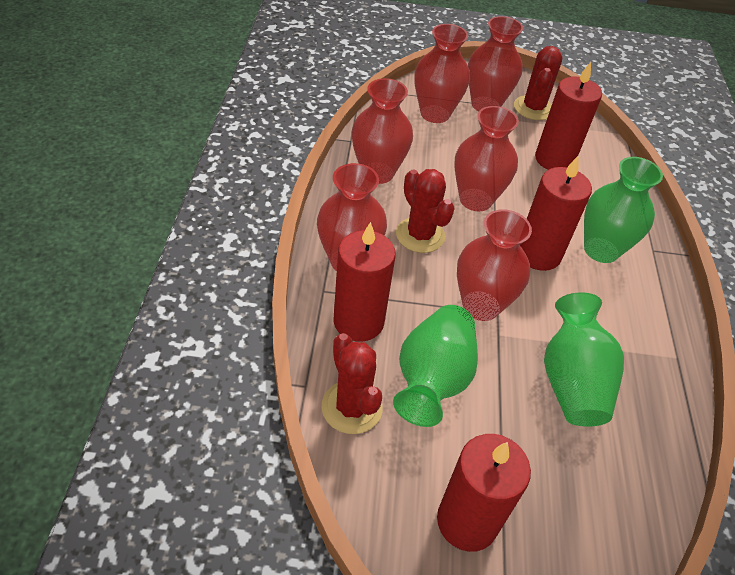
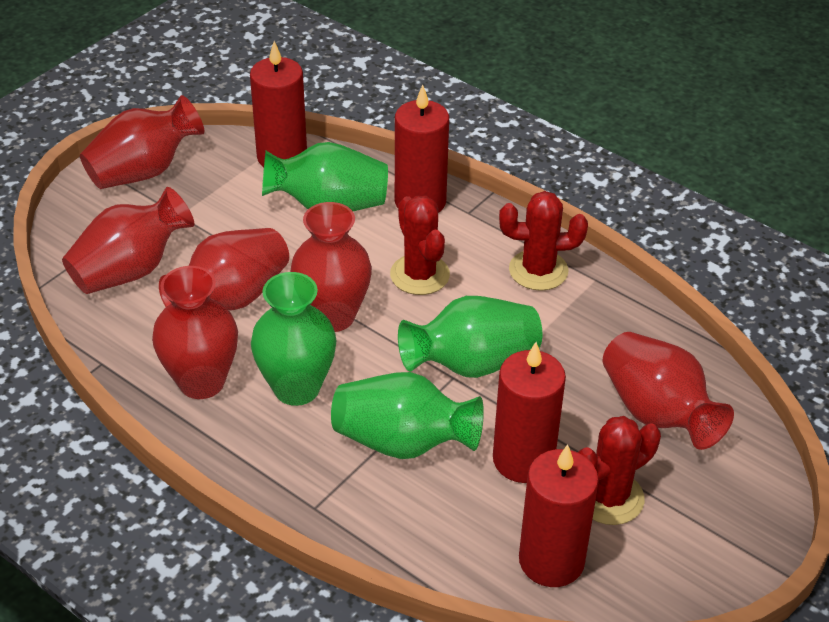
green vase: [393,305,478,427] [544,292,624,427] [584,157,663,263] = 3 -> [251,272,337,406] [262,142,388,211] [331,372,484,459] [398,296,542,378] = 4

